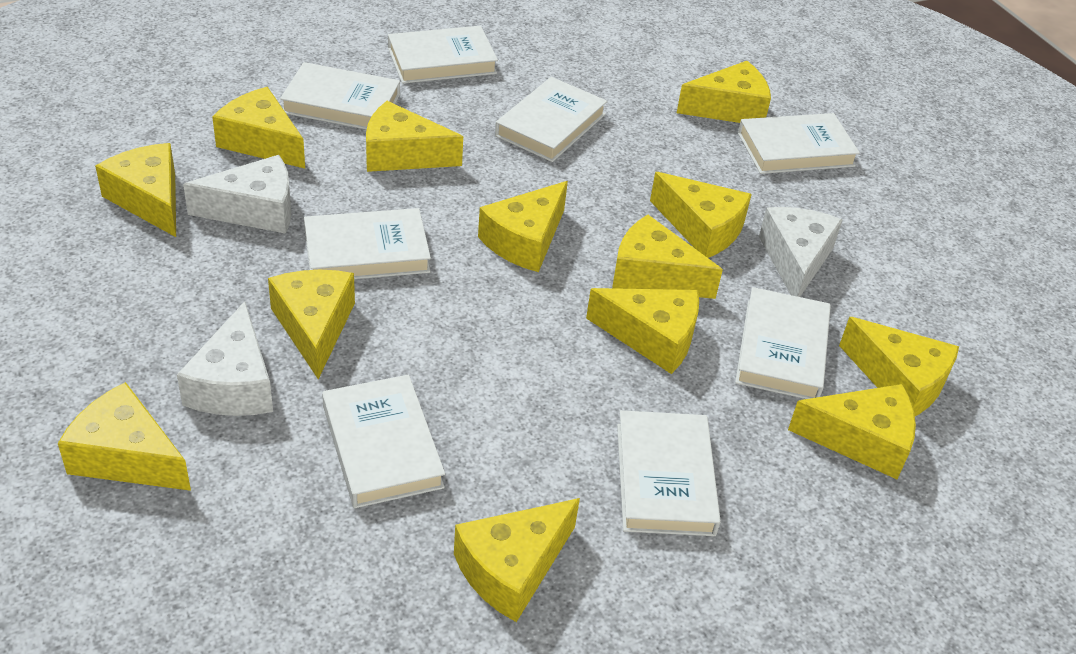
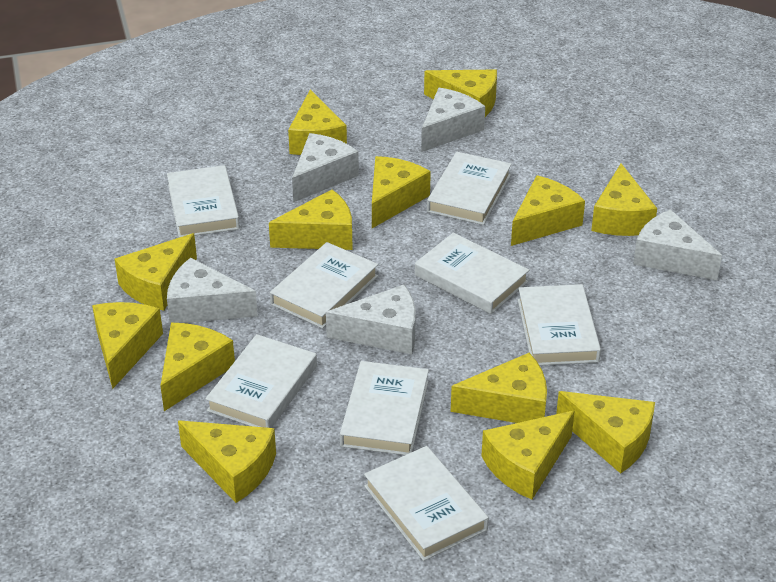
white cheese: [177,301,273,416] [183,155,291,234] [759,207,842,297] = 3 -> [167,258,258,324] [292,133,359,203] [326,285,416,354] [421,88,485,152] [633,209,722,280] = 5

